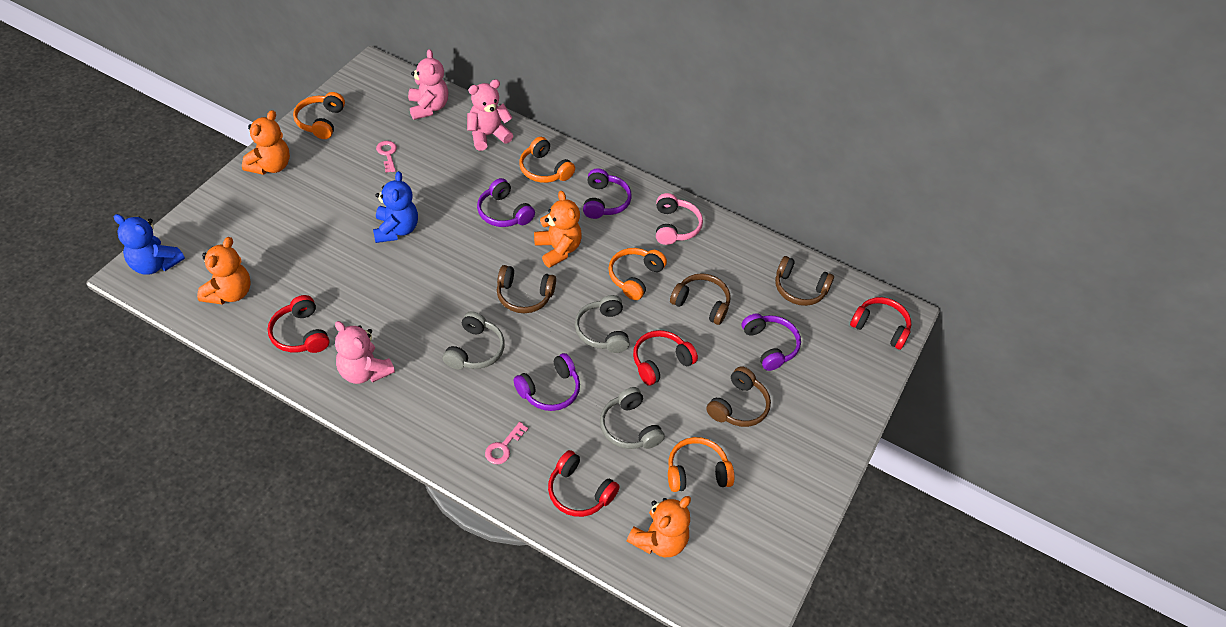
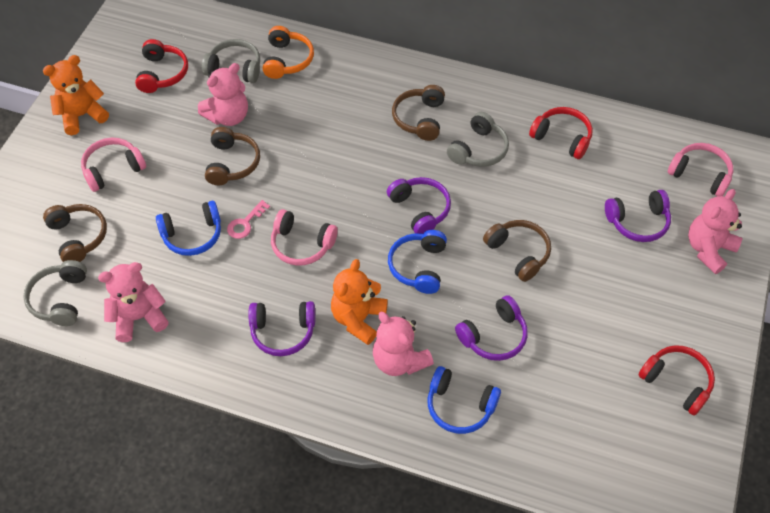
blue headphones: none = 0 -> [156,201,221,256] [388,230,447,294] [428,366,501,434] = 3
blue teddy bear: [114,214,185,275] [373,171,418,243] = 2 -> none = 0
orange headphones: [293,92,345,139] [519,137,575,183] [608,248,667,300] [668,437,735,492] = 4 -> [263,26,314,79] = 1
orange teddy bear: [197,237,251,305] [242,110,290,175] [534,191,582,268] [627,496,691,557] = 4 -> [43,55,109,135] [331,259,388,345] = 2
pink headphones: [656,193,703,245] = 1 -> [81,138,146,192] [271,209,338,266] [668,143,733,196] = 3
pink key: [376,141,397,173] [485,422,528,464] = 2 -> [227,200,270,239] = 1
pink teddy bear: [335,321,395,384] [408,49,448,120] [467,79,513,151] = 3 -> [98,262,169,342] [198,63,248,126] [373,312,434,376] [688,189,742,274] = 4
red headphones: [268,295,330,353] [548,450,620,517] [633,330,698,385] [850,297,911,350] = 4 -> [135,39,188,93] [529,107,593,159] [639,345,715,416] = 3

